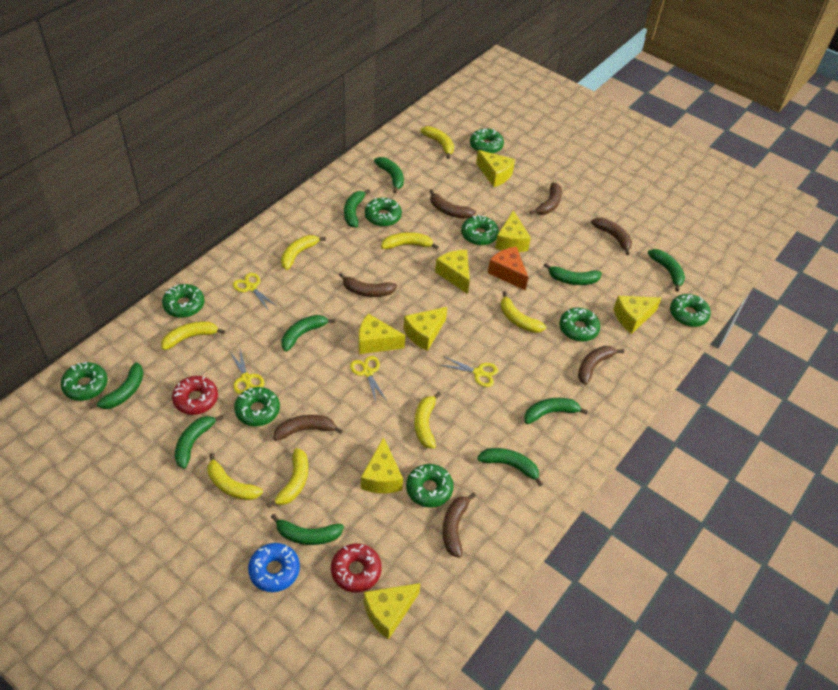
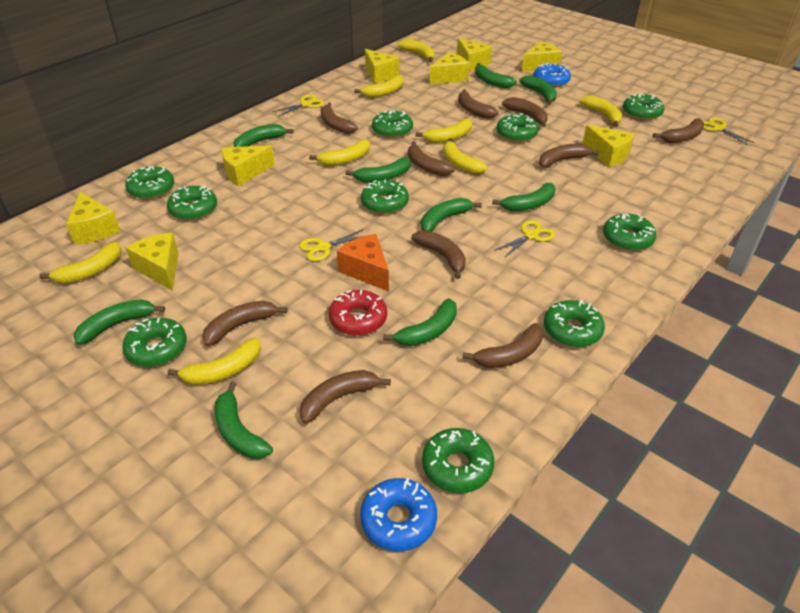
blue donut: [248,543,300,592] = 1 -> [360,478,437,551] [533,63,571,87] = 2
brown banana: [274,415,343,441] [339,273,397,297] [430,189,476,219] [442,493,476,558] [529,182,562,215] [578,346,624,385] [591,218,632,255] = 7 -> [202,301,287,346] [300,370,391,424] [320,103,358,134] [408,141,455,176] [412,230,466,279] [458,89,499,119] [462,323,543,368] [502,97,548,127] [539,144,599,168] [653,118,704,143] = 10
green banana: [89,362,144,409] [175,415,223,469] [271,514,344,545] [282,315,335,351] [344,189,370,228] [374,157,404,194] [477,448,543,486] [524,398,588,424] [544,263,602,285] [648,249,685,292] = 10 -> [74,299,165,345] [214,382,273,459] [233,124,294,147] [345,158,411,183] [383,298,457,346] [421,198,482,232] [475,63,517,88] [492,183,555,211] [519,75,557,105] = 9
green donut: [61,362,108,401] [162,284,204,318] [234,387,280,427] [365,197,402,227] [406,464,454,508] [461,215,499,245] [470,128,504,154] [559,308,600,342] [670,294,711,327] = 9 -> [122,318,187,367] [125,166,174,199] [167,186,217,220] [361,179,409,214] [372,110,413,138] [422,428,495,493] [496,113,539,142] [544,300,605,347] [603,213,656,251] [623,94,665,120] = 10
red donut: [172,376,218,415] [331,543,382,593] = 2 -> [329,290,387,336] = 1

